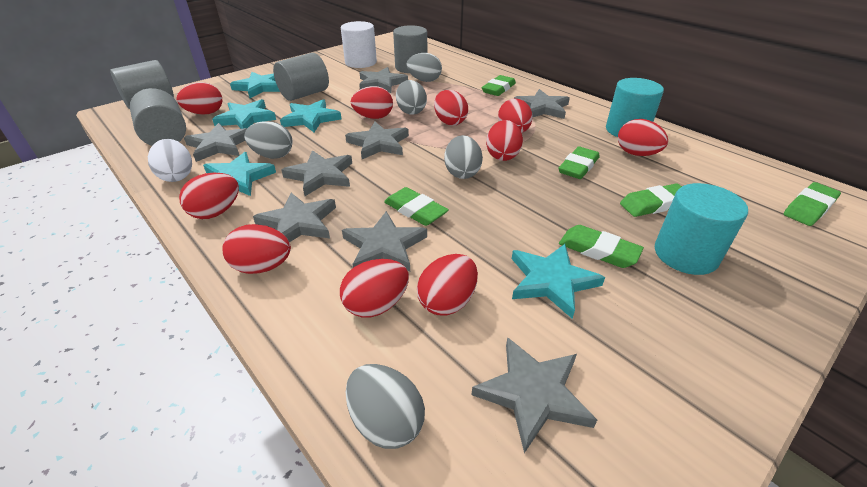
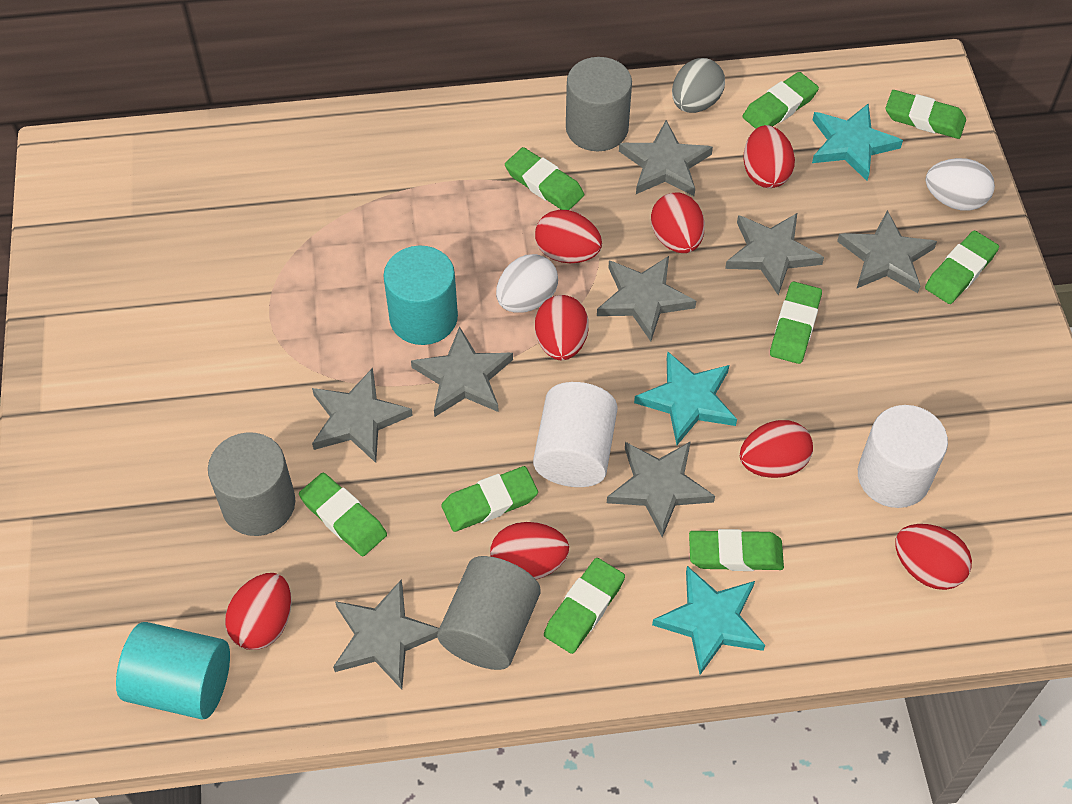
green eraser: [384,187,449,226] [482,75,516,96] [558,146,599,179] [559,225,644,268] [620,183,682,217] [784,182,841,226] = 6 -> [299,473,387,556] [441,466,538,532] [505,147,584,210] [544,558,625,654] [689,529,784,571] [742,72,819,129] [770,282,822,364] [885,90,966,139] [925,231,999,304] = 9
grey cylinder: [110,60,174,109] [130,88,186,146] [273,53,329,101] [393,25,427,73] = 4 -> [208,432,296,536] [437,556,540,670] [566,57,632,151] = 3
grey egg: [244,121,292,159] [346,364,425,449] [396,80,427,115] [407,53,442,82] [444,135,483,179] = 5 -> [672,58,725,113] = 1
red egg: [177,82,222,115] [179,173,239,219] [222,224,291,274] [340,259,409,318] [351,86,393,119] [417,254,478,316] [434,90,468,125] [486,120,523,161] [498,99,533,133] [618,119,668,156] = 10 -> [225,573,292,650] [490,522,569,580] [535,210,602,263] [535,295,589,360] [651,192,705,253] [740,420,813,478] [744,125,795,188] [895,524,972,590] = 8
turquoise star: [203,152,276,196] [212,99,276,129] [230,72,280,98] [280,99,342,132] [512,244,605,319] = 5 -> [634,351,737,445] [652,566,765,675] [812,103,903,181] = 3
white cylinder: [341,21,377,68] = 1 -> [533,382,618,487] [858,405,948,508] = 2
white egg: [148,139,192,182] = 1 -> [496,254,558,313] [926,158,995,211] = 2

